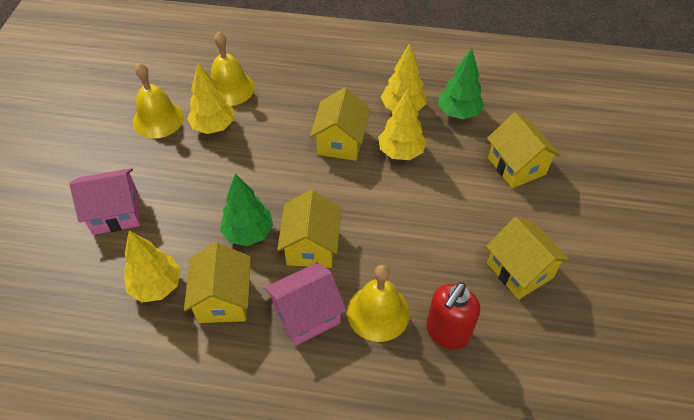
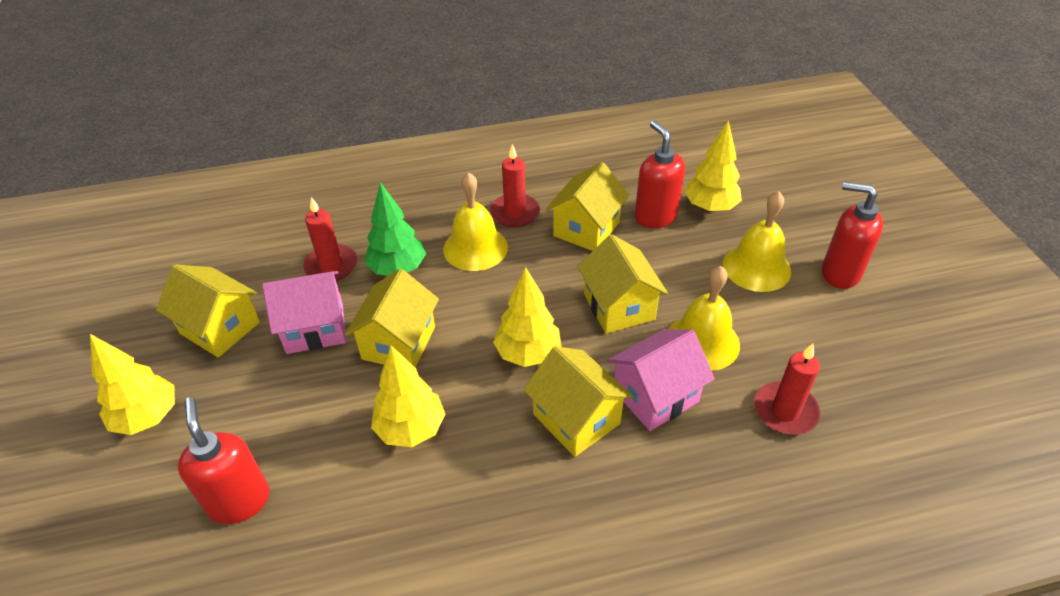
green tree: [220,174,273,246] [438,48,484,120] = 2 -> [365,182,426,276] = 1
red candle: none = 0 -> [303,197,357,281] [490,144,540,227] [754,344,820,435] = 3
red soap dispenser: [426,282,480,350] = 1 -> [178,397,270,524] [635,121,685,228] [822,182,883,289] = 3

